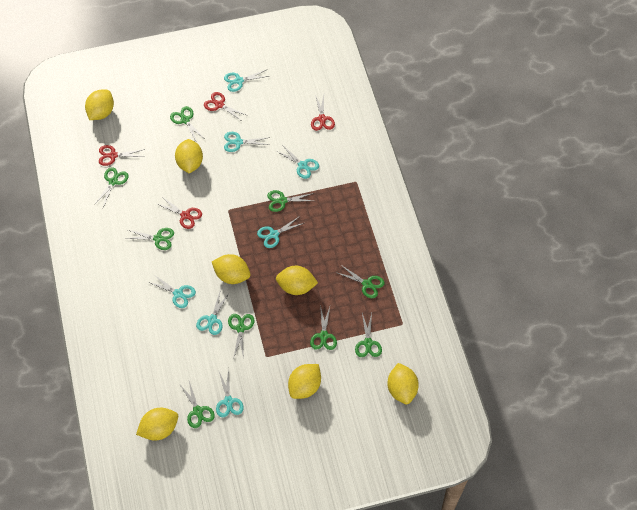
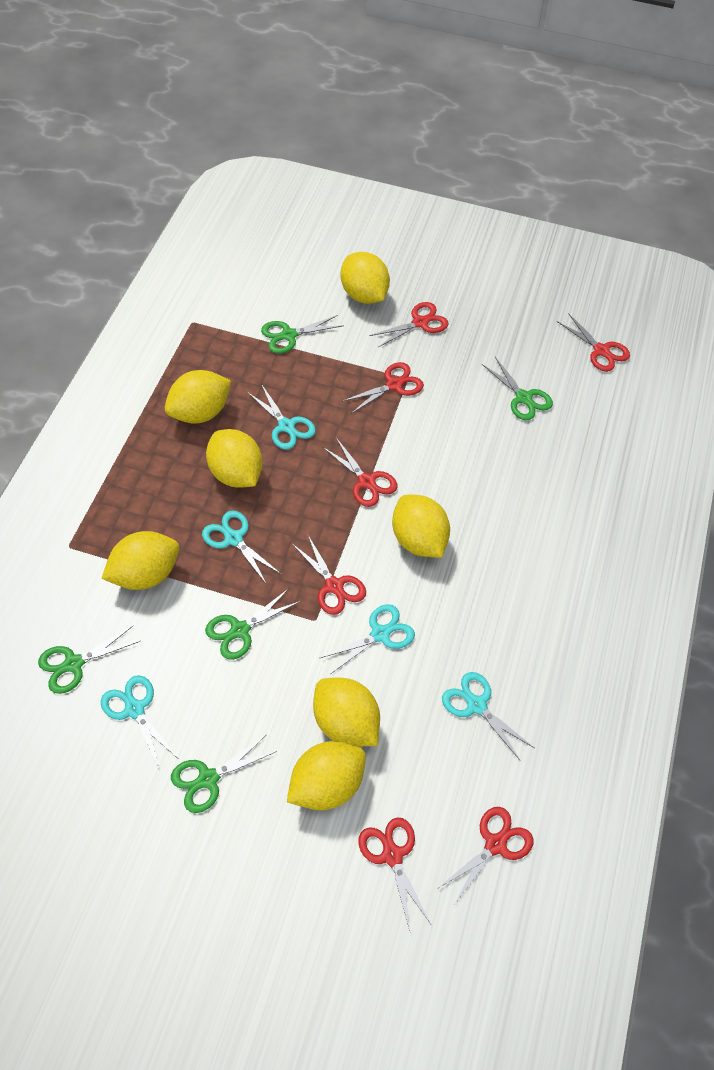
green scissors: [94,167,129,207] [125,228,174,250] [170,106,205,142] [180,381,215,428] [228,314,254,359] [267,190,314,212] [310,305,337,350] [335,264,385,298] [355,313,382,357] = 9 -> [38,626,140,694] [171,735,277,813] [205,589,300,660] [261,315,344,353] [482,357,553,420] = 5
red scissors: [99,145,145,166] [157,198,202,229] [204,92,246,121] [311,95,335,131] = 4 -> [292,535,366,615] [323,438,397,507] [342,362,424,414] [358,817,431,931] [370,302,449,347] [437,807,533,905] [557,313,630,372] = 7
turquoise scissors: [148,274,196,308] [196,289,230,335] [216,368,244,418] [224,70,269,92] [224,132,270,152] [257,216,304,248] [276,146,319,179] = 7 -> [101,675,178,770] [202,510,282,585] [247,384,316,450] [320,604,415,674] [442,672,534,760] = 5

